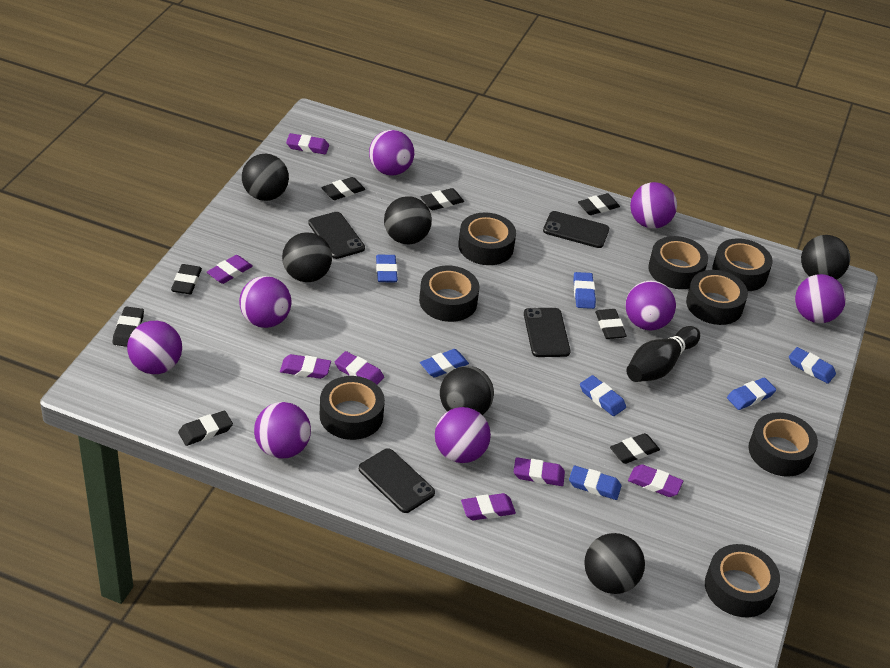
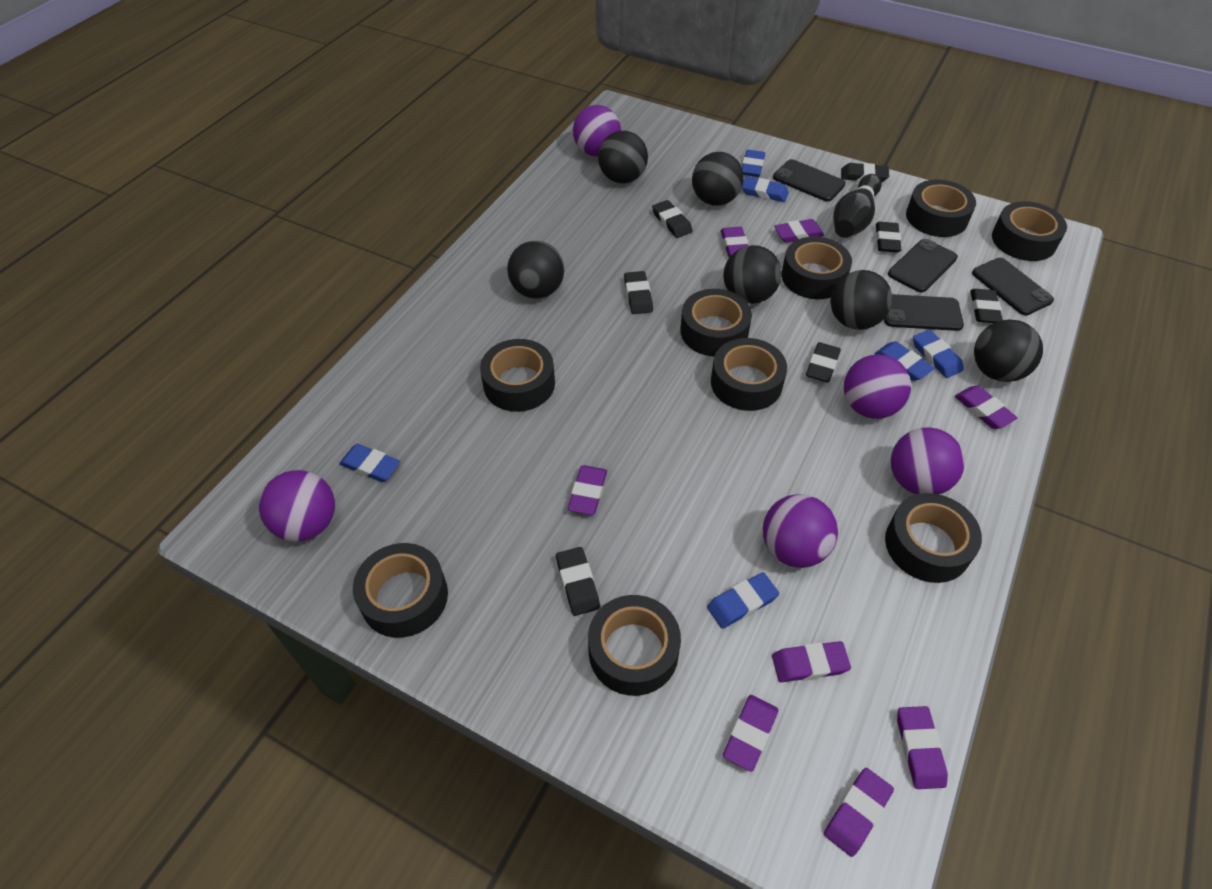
black eraser: [113,306,144,347] [171,264,202,294] [178,411,233,446] [321,177,365,200] [421,188,464,210] [578,193,620,215] [595,309,627,339] [610,433,660,464] = 8 -> [556,547,600,616] [624,271,653,314] [652,200,693,238] [806,342,841,382] [841,163,889,183] [876,222,901,253] [970,289,1003,323] = 7
black tape: [320,376,385,440] [419,265,480,322] [458,213,516,265] [648,236,708,289] [686,270,748,325] [705,544,780,617] [712,238,773,291] [748,412,818,477] = 8 -> [353,543,448,638] [480,339,555,412] [588,595,681,696] [680,289,752,356] [711,338,787,411] [781,236,852,299] [885,493,982,583] [906,179,976,237] [992,201,1067,261] = 9
blue eraser: [376,255,398,282] [420,349,469,378] [569,466,621,500] [573,272,596,309] [580,375,626,416] [727,377,776,410] [789,347,836,384] = 7 -> [339,444,401,482] [707,572,779,629] [742,150,765,177] [742,176,789,202] [875,341,935,381] [913,329,964,378] = 6
purple ball: [127,321,182,374] [239,276,291,328] [254,402,311,459] [369,130,414,176] [435,407,491,463] [625,281,676,330] [630,182,677,229] [795,274,846,323] = 8 -> [259,470,335,542] [573,105,621,156] [763,494,838,568] [844,354,911,419] [891,427,965,495] = 5
purple eraser: [207,255,253,284] [280,354,331,379] [286,133,329,154] [335,351,384,385] [461,493,516,520] [514,457,565,486] [628,464,683,497] = 7 -> [568,465,607,515] [721,227,748,258] [723,695,778,772] [772,641,851,682] [774,219,824,243] [824,768,894,857] [897,706,948,789] [955,386,1017,429] = 8

